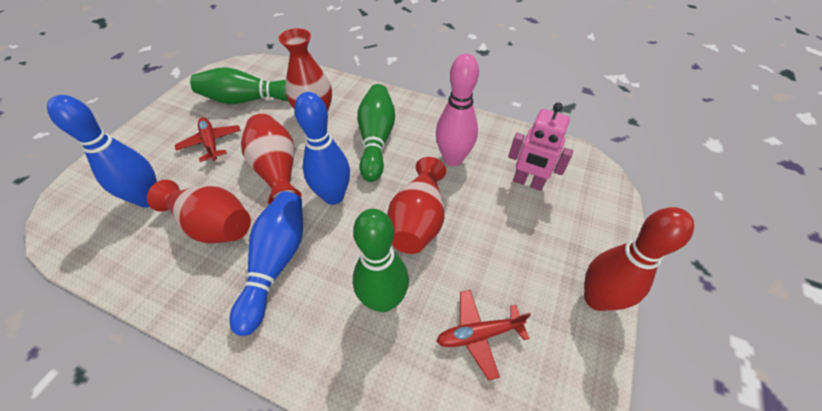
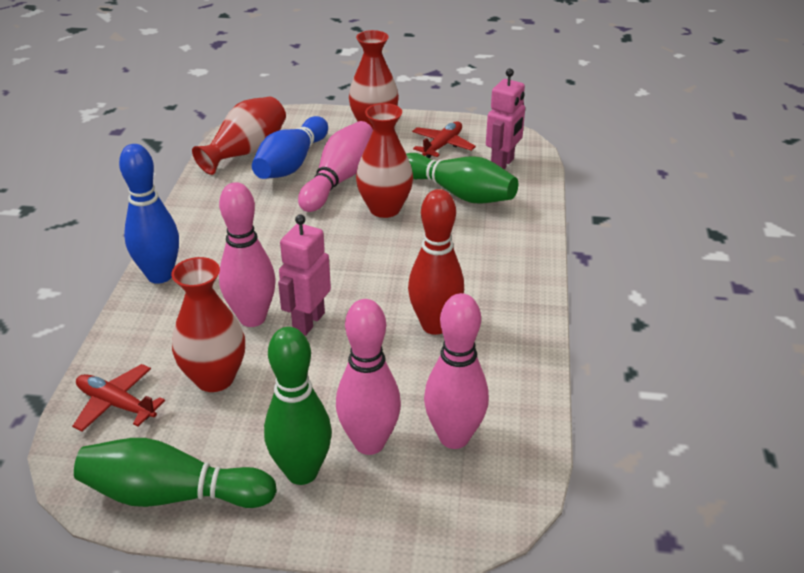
blue bowling pin: [47,95,157,208] [229,191,303,336] [294,92,350,205] = 3 -> [119,144,179,284] [252,116,328,179] = 2
pink bowling pin: [436,53,479,166] = 1 -> [219,182,276,327] [298,121,373,212] [336,299,401,455] [424,293,489,449] = 4
pink robot: [508,102,573,191] = 1 -> [278,214,331,336] [486,69,525,169] = 2

